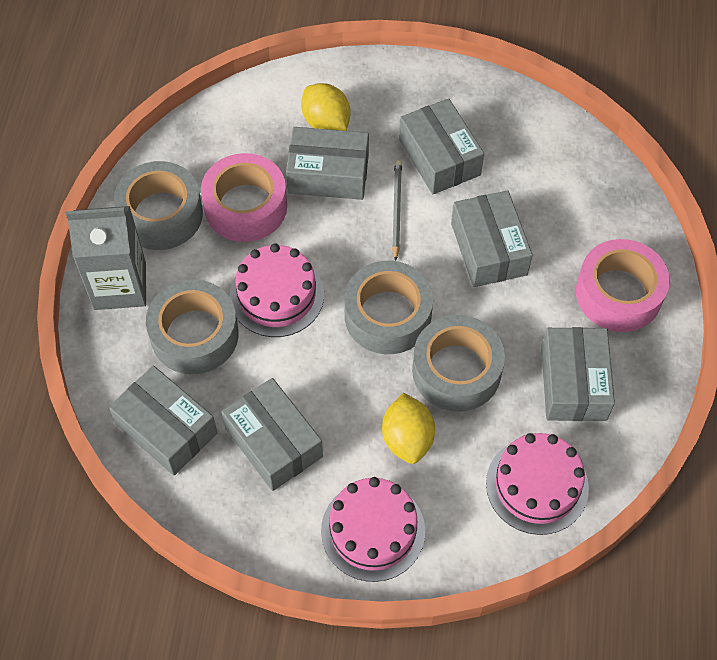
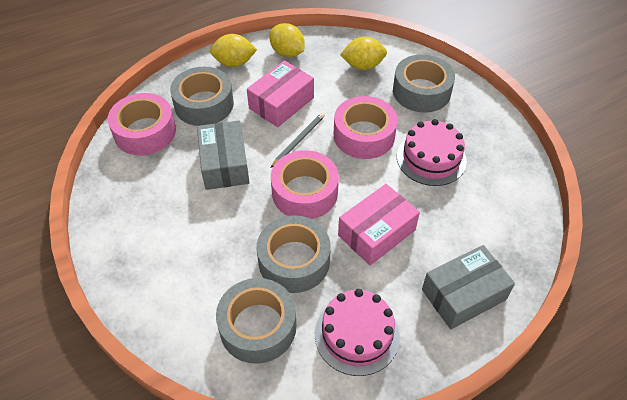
grey box: [109,366,217,475] [221,378,323,491] [286,127,369,200] [399,98,484,194] [451,191,533,287] [541,327,615,421] = 6 -> [197,121,249,190] [422,245,515,329] = 2
grey carton: [66,206,146,310] = 1 -> none = 0
pink box: none = 0 -> [247,60,314,127] [338,184,420,265] = 2
pink cake: [230,243,324,337] [321,477,425,582] [486,433,589,535] = 3 -> [315,289,400,376] [397,119,467,186] = 2
pink tape: [201,153,287,242] [576,239,670,332] = 2 -> [108,93,176,155] [271,150,339,219] [334,96,398,159] = 3
yellow lemon: [301,83,350,131] [382,393,435,464] = 2 -> [210,34,257,67] [269,23,305,57] [340,37,387,70] = 3

